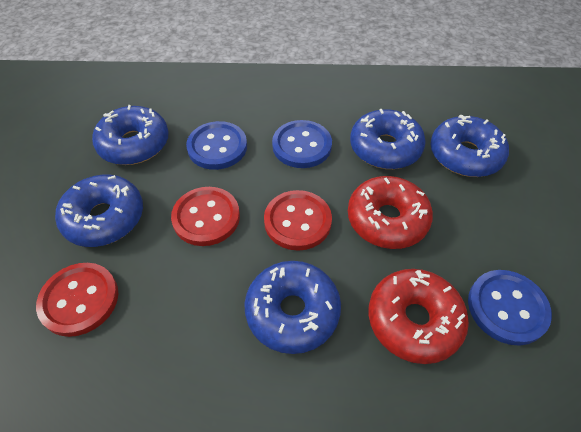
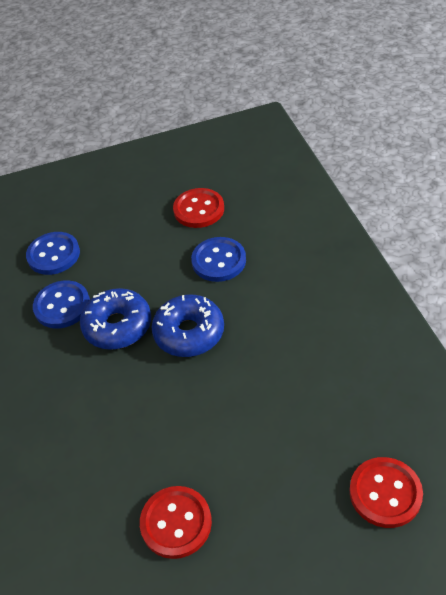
blue donut: [55,175,143,247] [92,105,169,165] [244,261,341,354] [350,109,426,169] [431,115,509,177] = 5 -> [80,288,151,350] [152,295,224,357] = 2
red donut: [348,176,433,249] [368,269,469,364] = 2 -> none = 0

